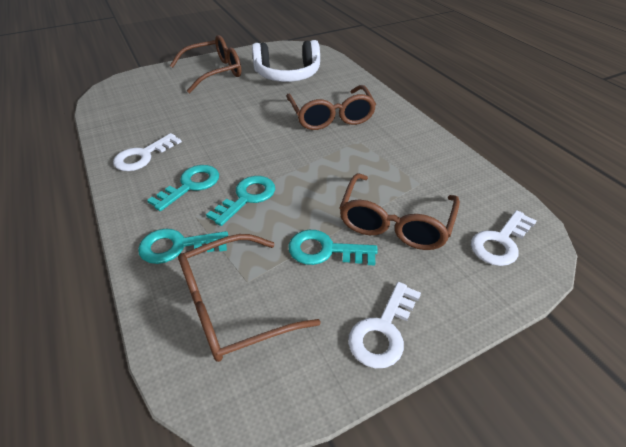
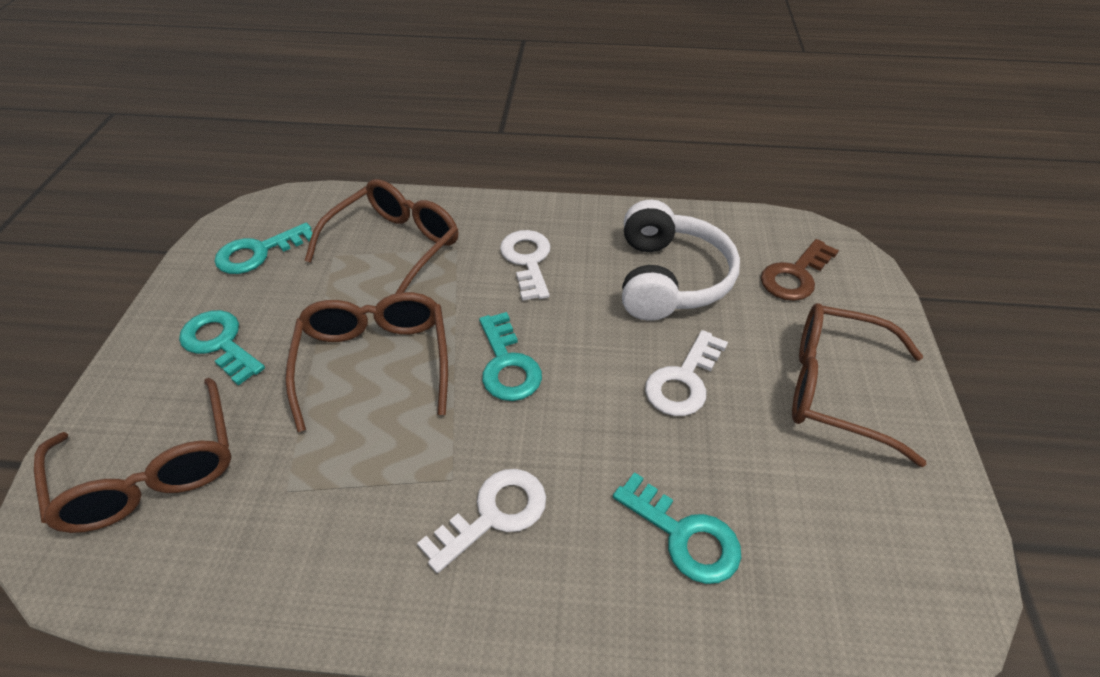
brown key: none = 0 -> [761,239,839,301] = 1

